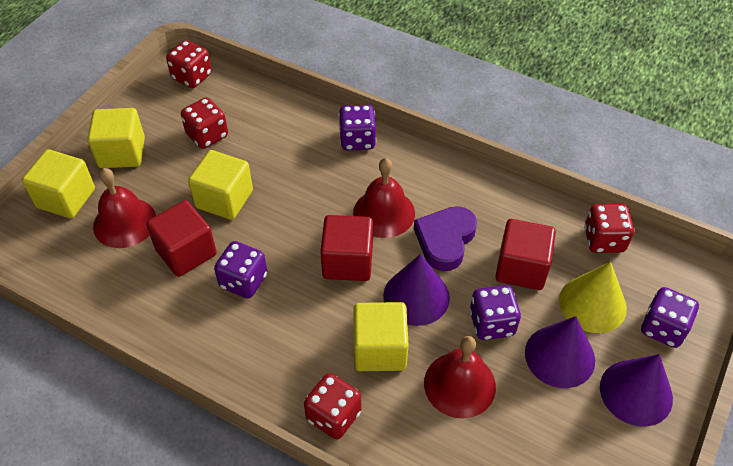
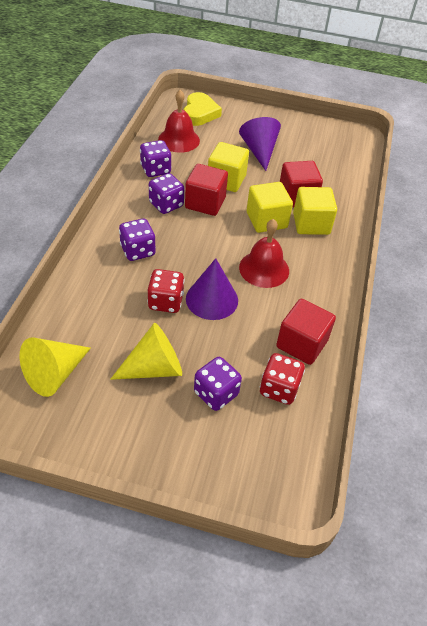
purple cone: [383,254,450,326] [525,316,595,388] [600,354,673,426] = 3 -> [186,258,238,320] [239,117,281,171] = 2
purple heart: [414,206,477,271] = 1 -> none = 0
red bell: [93,168,156,248] [353,158,415,238] [424,336,496,419] = 3 -> [158,90,200,153] [239,219,289,288] = 2
red dice: [166,40,212,88] [181,97,228,149] [304,373,361,439] [584,204,634,253] = 4 -> [147,269,184,313] [260,353,305,405] = 2
yellow cone: [559,262,627,333] = 1 -> [20,337,91,397] [110,323,182,380] = 2
yellow cube: [22,149,95,219] [87,108,145,168] [188,150,253,220] [354,302,409,371] = 4 -> [208,142,249,192] [246,182,293,233] [293,187,337,235] = 3
yellow heart: none = 0 -> [183,92,222,126] = 1

